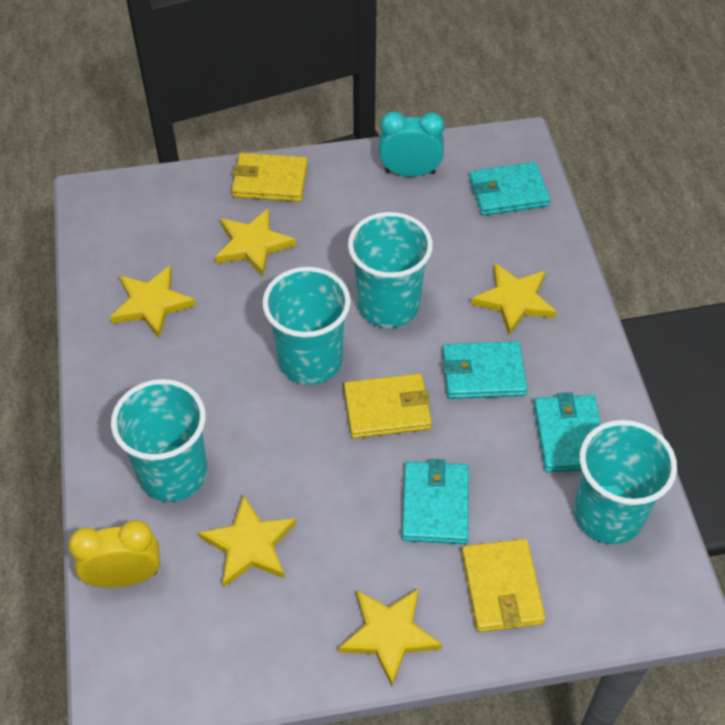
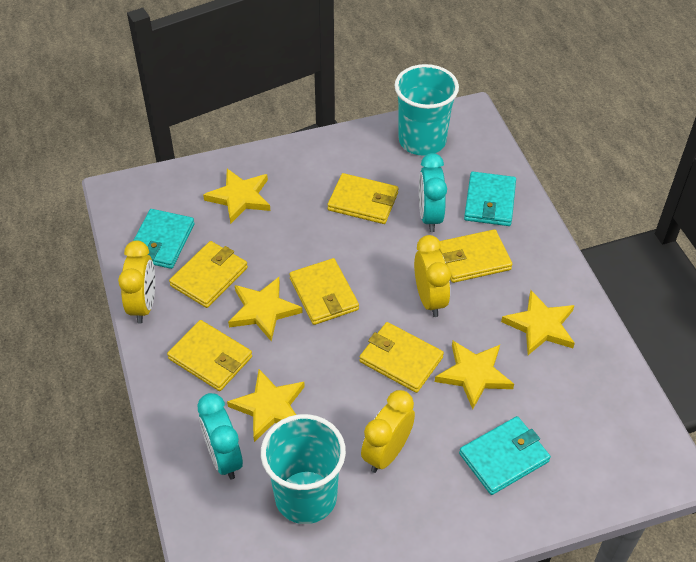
turquoise clock: [379,111,445,177] = 1 -> [198,393,243,480] [419,153,447,232] = 2
turquoise cup: [111,379,207,502] [263,267,351,385] [348,212,433,328] [574,420,677,544] = 4 -> [261,414,346,524] [395,64,459,156] = 2
turquoise wallet: [402,459,469,544] [442,341,527,399] [469,162,550,216] [534,392,601,472] = 4 -> [133,209,195,269] [459,416,551,495] [464,172,516,226] = 3
yellow clock: [68,520,160,588] = 1 -> [118,241,155,324] [361,390,415,473] [414,235,451,317] = 3
yellow wallet: [232,153,308,202] [344,374,432,439] [462,539,545,632] = 3 -> [167,320,252,391] [169,241,248,308] [290,258,359,325] [328,173,399,224] [359,322,444,393] [439,229,513,283] = 6

